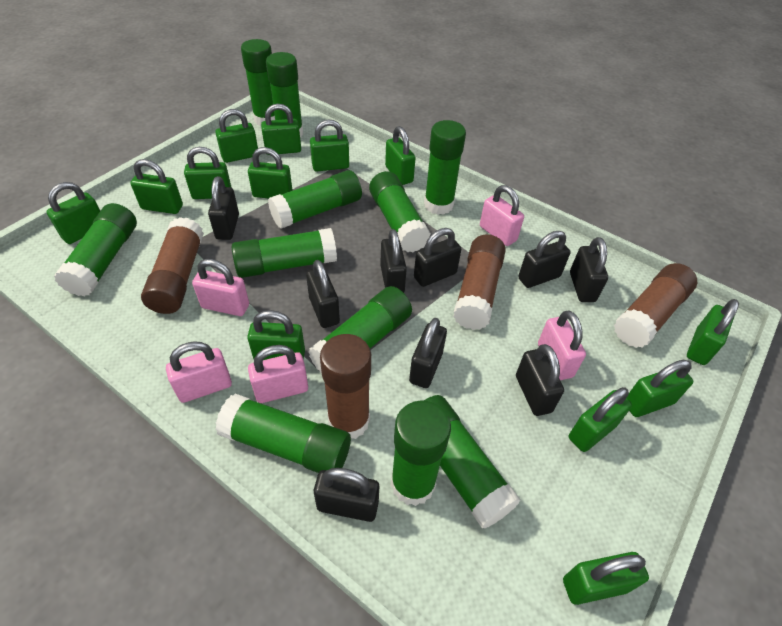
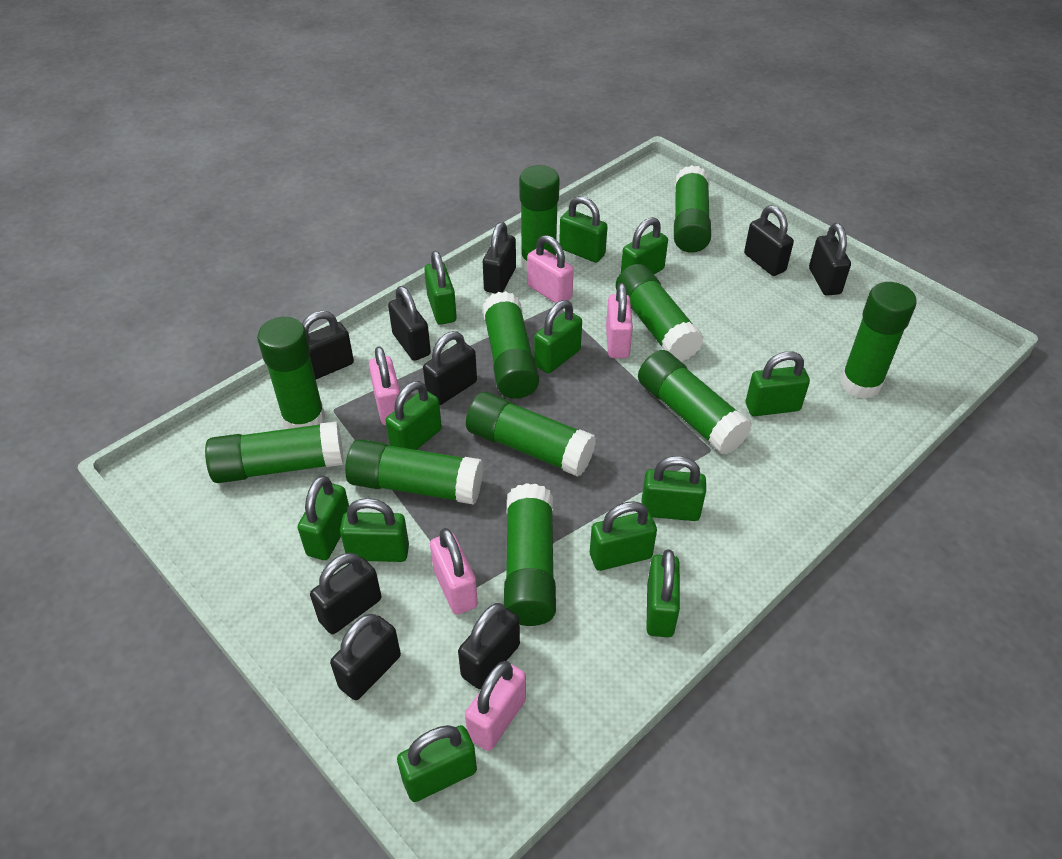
brown glue stick: [141,217,204,314] [320,334,371,439] [453,235,506,330] [614,263,697,348] = 4 -> none = 0
green padlock: [46,182,100,244] [130,159,183,214] [184,147,232,199] [215,109,258,163] [247,310,305,360] [248,147,293,198] [261,104,301,155] [310,120,349,171] [385,126,415,185] [563,552,649,605] [569,387,632,452] [627,360,693,417] [687,299,739,365] = 13 -> [297,476,349,560] [340,498,409,562] [385,381,442,450] [397,725,477,802] [424,251,457,325] [534,300,582,374] [559,196,608,263] [590,501,657,571] [621,217,668,274] [641,456,706,521] [646,549,680,637] [746,351,810,416] = 12

